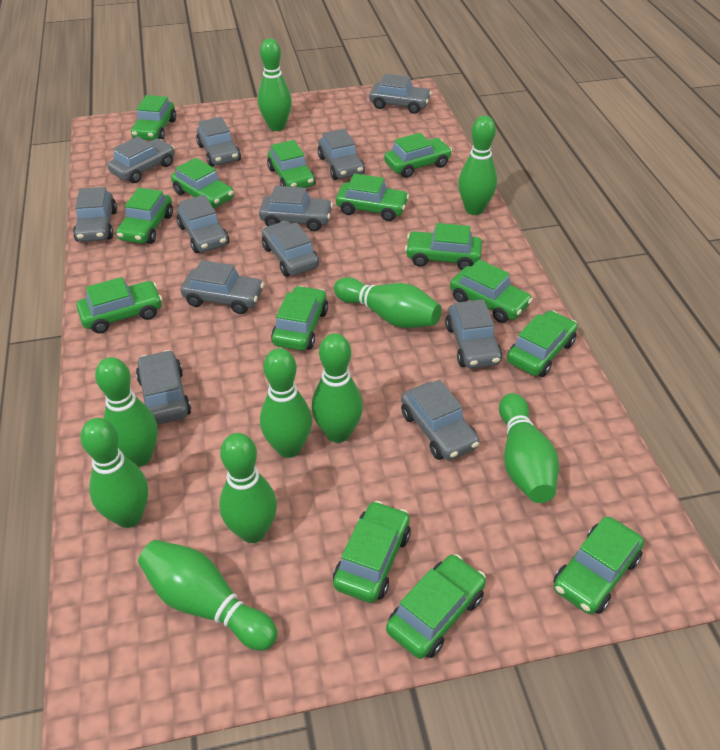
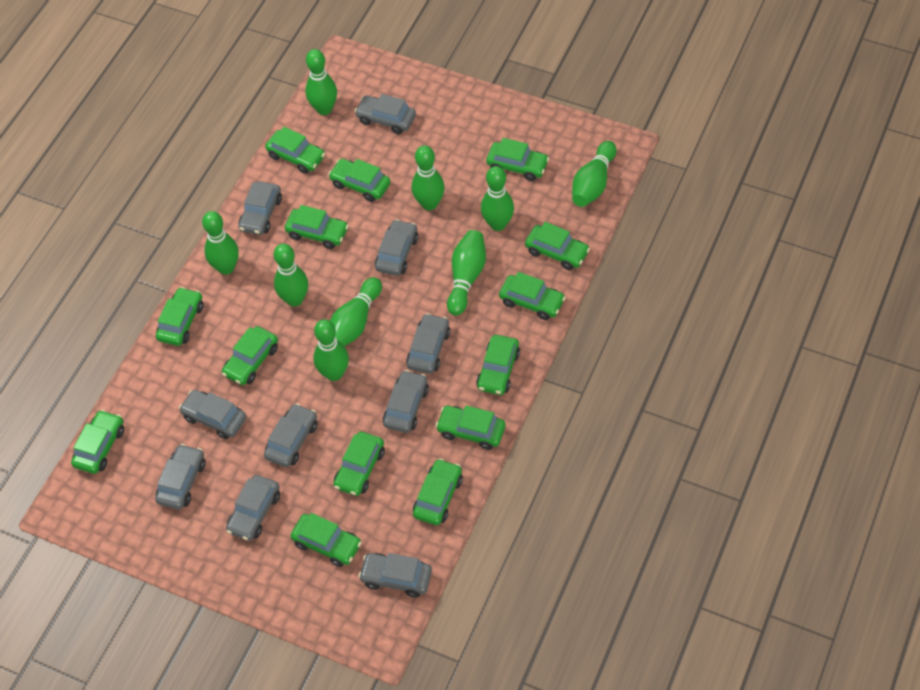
green bowling pin: [80,418,148,528] [95,357,158,467] [138,540,278,651] [219,433,277,543] [258,38,292,131] [260,348,312,458] [312,333,363,443] [334,277,442,328] [458,116,497,215] [499,393,559,503] = 10 -> [202,211,239,275] [274,244,308,307] [305,49,337,115] [314,319,349,381] [330,277,382,346] [412,145,445,210] [447,230,486,316] [481,166,514,231] [572,141,617,207] = 9
grey car: [73,187,117,242] [108,136,175,183] [136,350,191,425] [177,195,229,253] [181,260,264,314] [196,117,241,167] [259,186,333,231] [262,221,319,277] [318,129,365,180] [369,74,432,114] [401,380,479,461] [445,299,502,368] = 12 -> [155,444,205,509] [179,390,246,439] [226,475,280,541] [238,181,282,235] [264,403,318,467] [355,94,416,134] [358,553,432,598] [375,219,418,276] [383,370,429,433] [406,313,450,374] = 10

